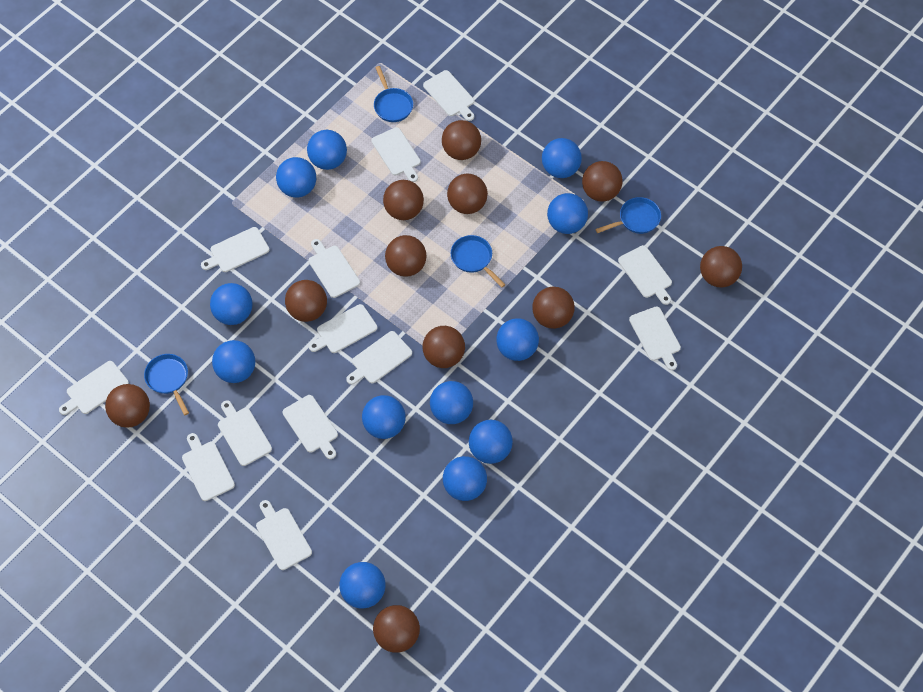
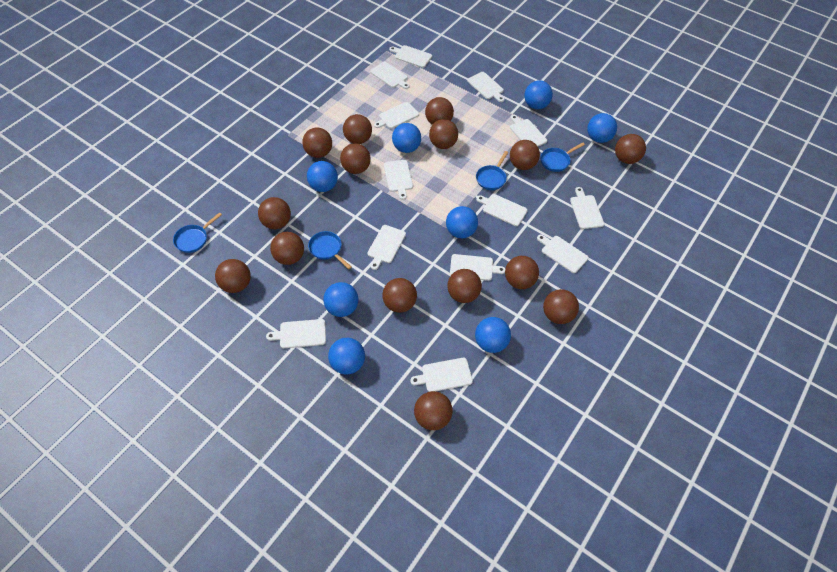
blue ball: [210,283,253,325] [212,340,255,383] [276,157,316,198] [307,130,347,170] [339,562,386,609] [362,395,406,439] [430,381,473,424] [443,456,487,501] [469,420,513,464] [496,318,539,361] [542,138,582,178] [547,193,588,234] = 12 -> [307,161,338,192] [323,282,358,317] [328,338,365,375] [392,123,421,153] [446,206,478,238] [475,317,511,353] [524,80,553,109] [587,113,617,143] = 8
brown ball: [105,384,150,428] [285,280,327,322] [373,605,420,653] [383,180,424,220] [385,235,427,277] [422,326,465,368] [442,120,481,160] [447,173,488,214] [532,287,574,329] [582,161,623,202] [700,246,742,288] = 11 -> [215,259,251,293] [258,197,291,229] [270,232,304,265] [302,128,332,158] [340,143,371,174] [343,114,372,144] [382,278,417,313] [414,391,452,430] [425,97,454,125] [429,119,458,149] [447,269,482,303] [505,256,539,289] [510,140,540,170] [543,289,579,324] [615,134,646,164] = 15

